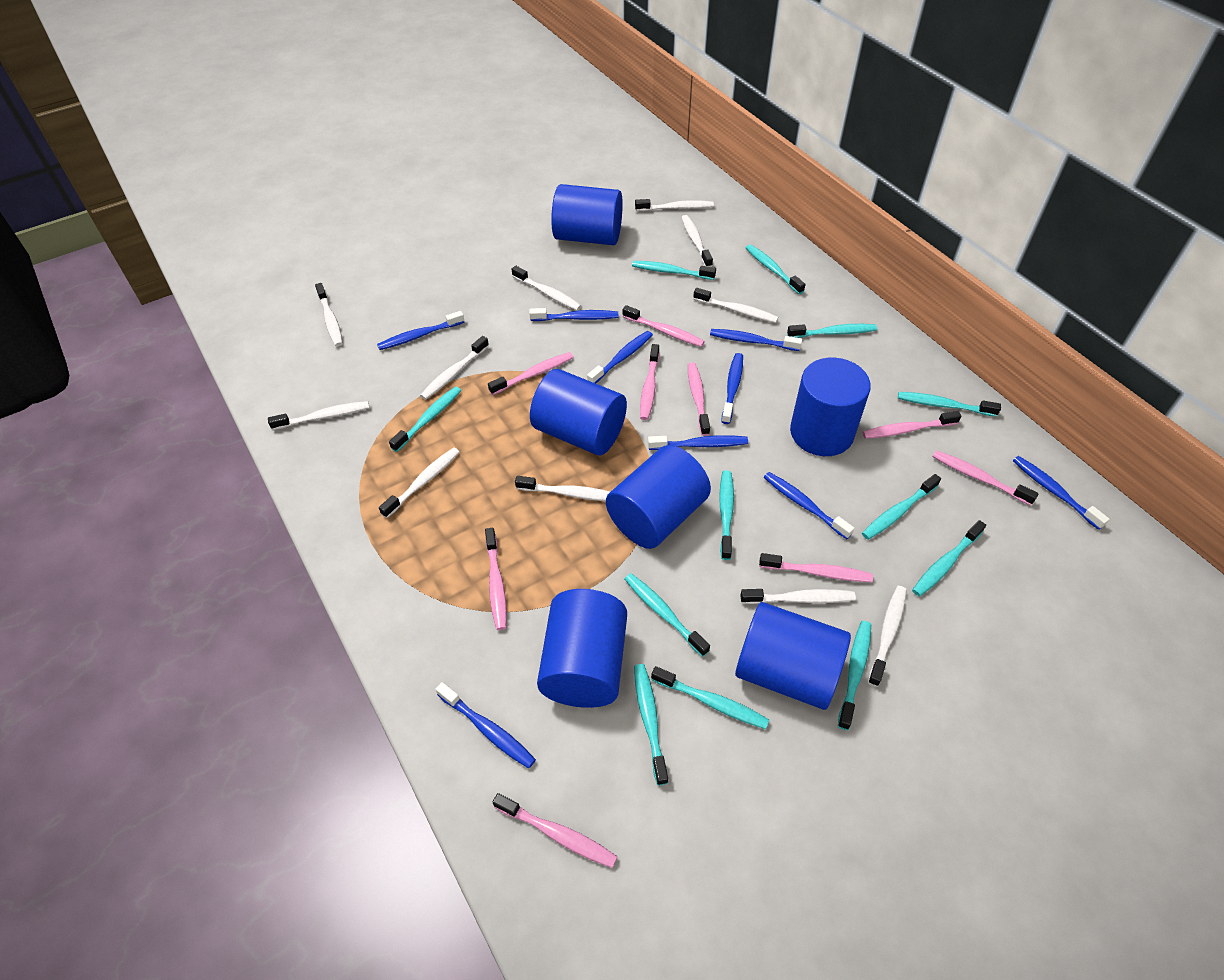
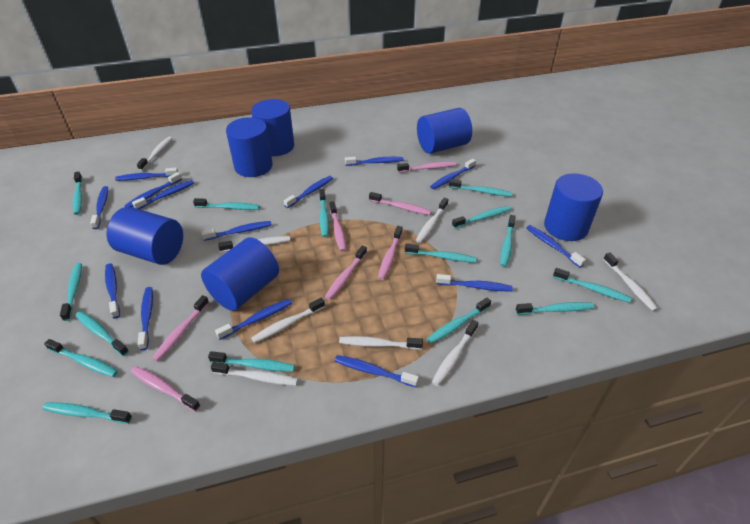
blue toothbrush: [377,311,464,350] [436,682,536,768] [529,308,618,321] [587,331,653,383] [648,435,748,450] [710,329,802,351] [721,353,743,424] [764,472,854,539] [1013,456,1110,530] = 9 -> [90,186,108,229] [105,264,120,318] [115,168,179,181] [124,172,182,207] [132,180,194,209] [138,287,153,350] [201,221,272,241] [215,299,292,340] [284,176,333,208] [335,355,419,387] [345,157,404,166] [430,159,476,189] [436,274,513,292] [526,225,586,268] = 14
pink toothbrush: [485,528,507,630] [488,352,574,395] [493,793,618,868] [623,305,705,347] [640,344,659,420] [688,362,710,436] [759,553,873,582] [862,411,961,439] [933,450,1039,506] = 9 -> [130,366,201,412] [152,295,209,362] [325,245,367,300] [329,201,346,252] [369,192,431,215] [378,226,402,280] [397,162,456,173] = 7
turquoise toothbrush: [389,386,461,452] [625,573,710,657] [632,261,716,280] [634,664,668,785] [651,666,769,729] [719,470,734,560] [746,244,806,294] [787,324,877,338] [838,621,871,730] [862,474,941,540] [898,392,1001,417] [912,520,986,597] = 12 -> [42,402,132,424] [44,339,118,377] [60,263,82,321] [73,171,83,215] [75,311,129,356] [193,198,259,210] [208,351,295,372] [319,189,329,237] [405,243,476,263] [427,297,491,344] [449,179,512,197] [452,206,511,229] [500,215,516,267] [516,302,594,315] [553,268,631,303] = 15
white toothbrush: [268,401,369,430] [315,283,343,346] [379,447,459,518] [420,336,489,400] [512,266,581,311] [515,476,610,501] [635,199,714,211] [681,215,713,267] [693,288,778,323] [740,589,856,604] [868,586,907,687] = 11 -> [137,137,172,171] [211,362,298,386] [218,236,290,252] [251,298,325,343] [339,336,423,350] [416,198,449,243] [432,320,478,386] [603,253,658,311] = 8

